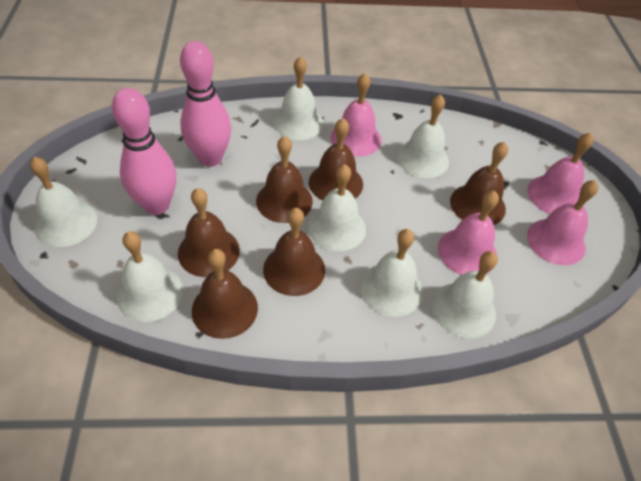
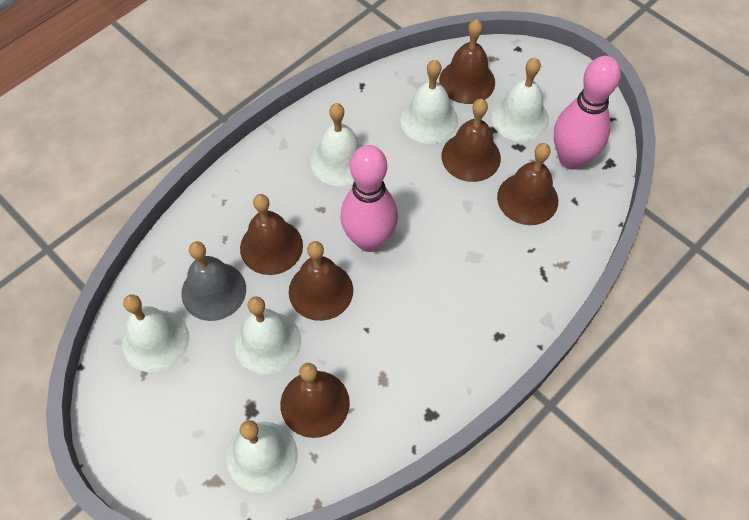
grey bell: none = 0 -> [181,241,246,321] = 1
pink bell: [331,73,381,157] [438,191,499,275] [527,133,593,214] [527,180,598,265] = 4 -> none = 0
white bell: [30,157,98,247] [117,231,183,322] [274,56,324,140] [308,164,366,251] [360,229,423,317] [397,94,449,178] [432,251,498,338] = 7 -> [122,294,189,372] [226,420,298,493] [234,296,301,374] [310,103,363,186] [400,60,458,144] [491,58,549,142] = 6

